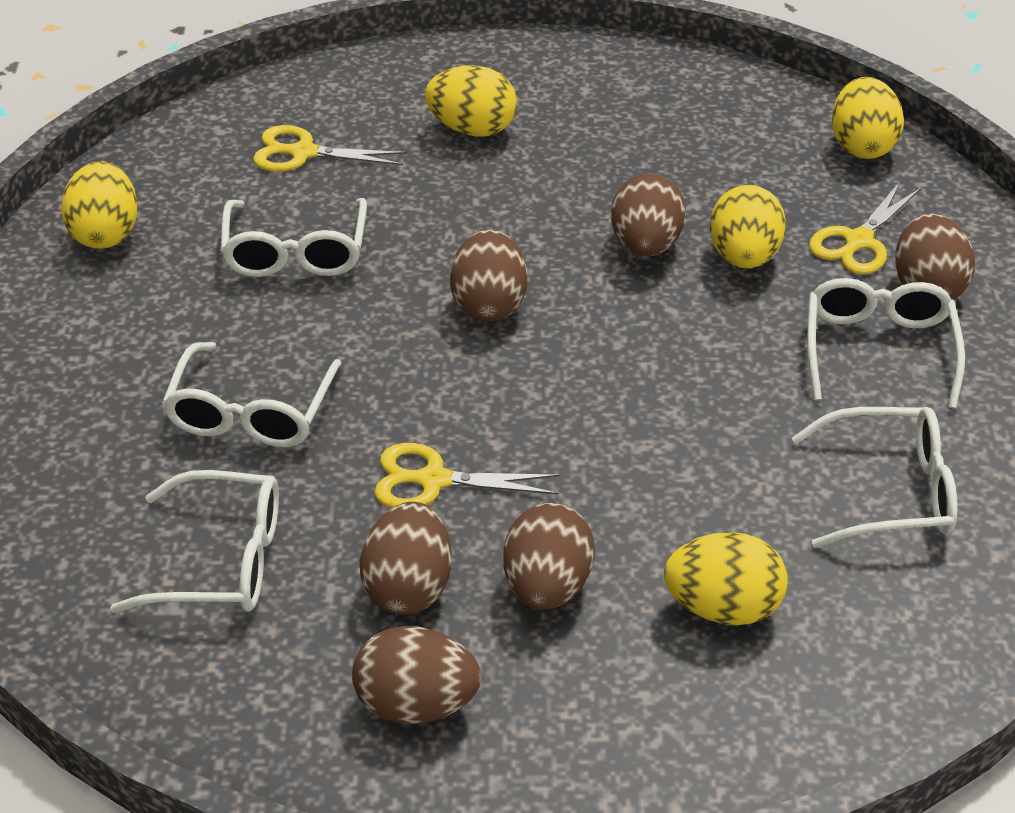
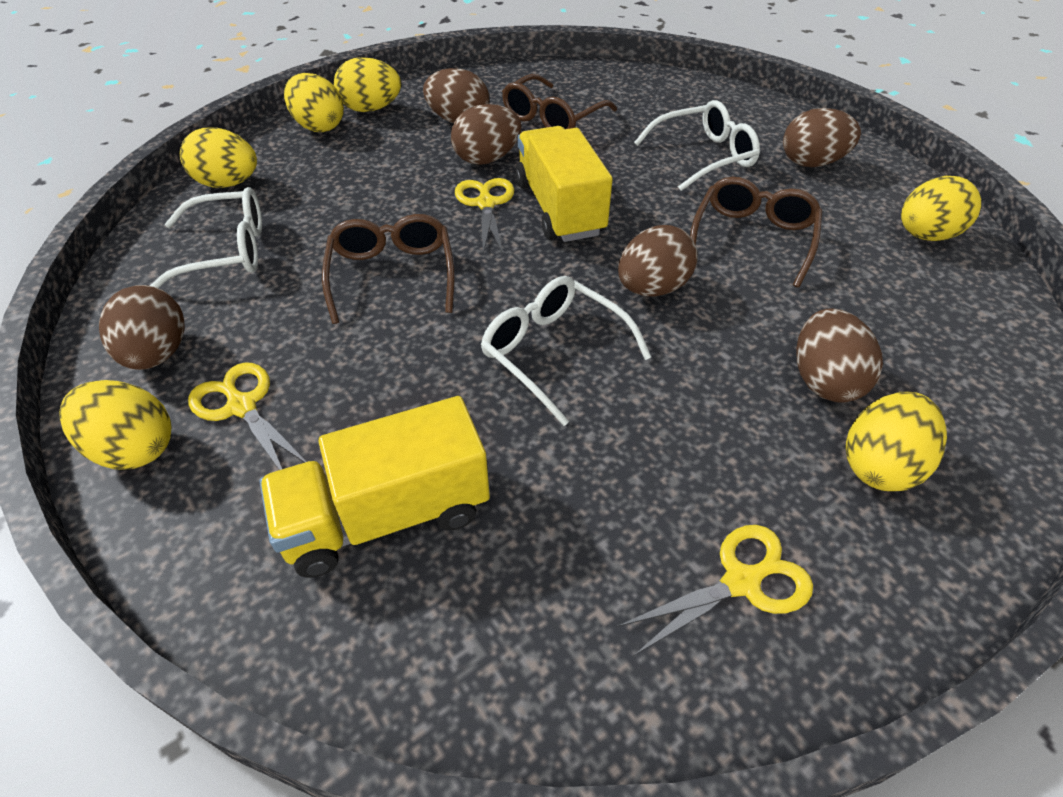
brown glasses: none = 0 -> [322,214,455,324] [502,74,617,129] [690,177,822,288] = 3
white glasses: [111,470,279,613] [162,342,342,447] [220,198,367,277] [792,407,958,548] [807,278,965,409] = 5 -> [150,187,262,288] [481,276,651,426] [634,100,760,191] = 3
yellow egg: [61,161,138,249] [425,65,517,137] [664,532,788,625] [710,185,786,269] [832,77,904,159] = 5 -> [59,380,171,470] [180,127,257,188] [284,73,344,132] [334,57,401,112] [846,392,947,491] [901,176,981,241] = 6
yellow truck: none = 0 -> [260,396,490,578] [515,126,613,242] = 2

